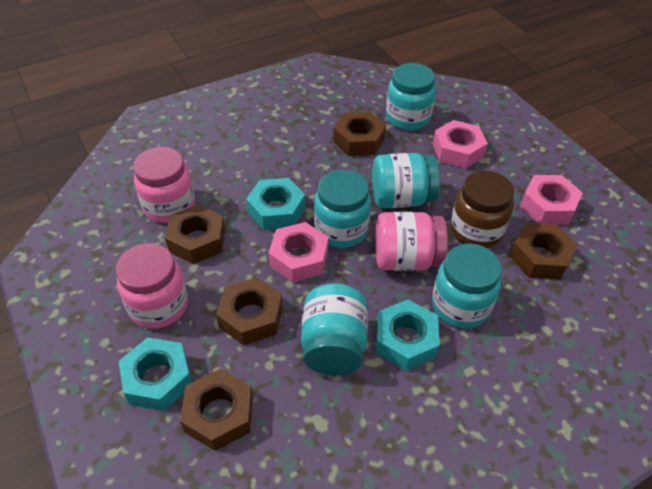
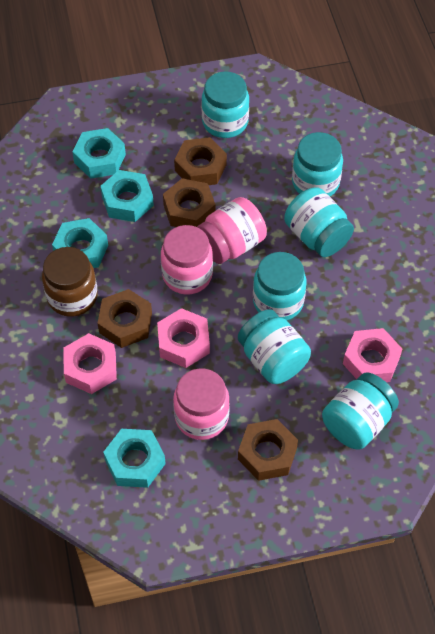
brown nut: [165,205,225,264] [180,369,253,451] [216,277,283,345] [333,112,386,156] [510,223,578,279] = 5 -> [98,289,152,348] [163,178,215,227] [174,137,227,185] [238,419,298,481] = 4
turquoise jar: [301,283,368,375] [314,170,371,248] [372,153,440,208] [386,63,436,130] [432,244,502,328] = 5 -> [201,71,249,138] [238,309,311,384] [253,252,307,321] [284,187,354,257] [292,132,343,196] [322,372,399,449] = 6
turquoise nut: [118,337,192,411] [246,178,305,230] [376,299,439,371] = 3 -> [52,218,108,268] [72,128,126,179] [100,170,154,222] [103,429,166,488] = 4

